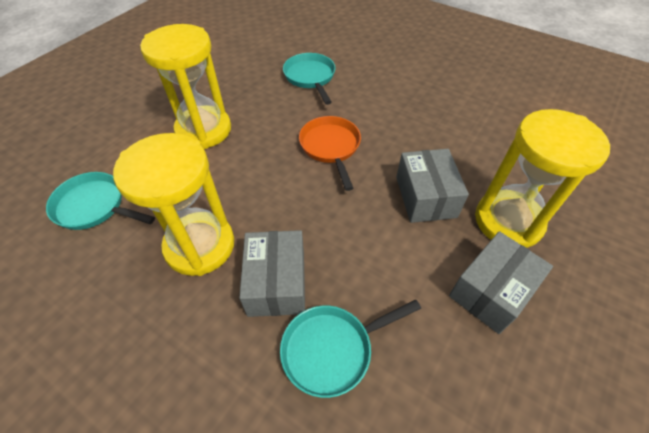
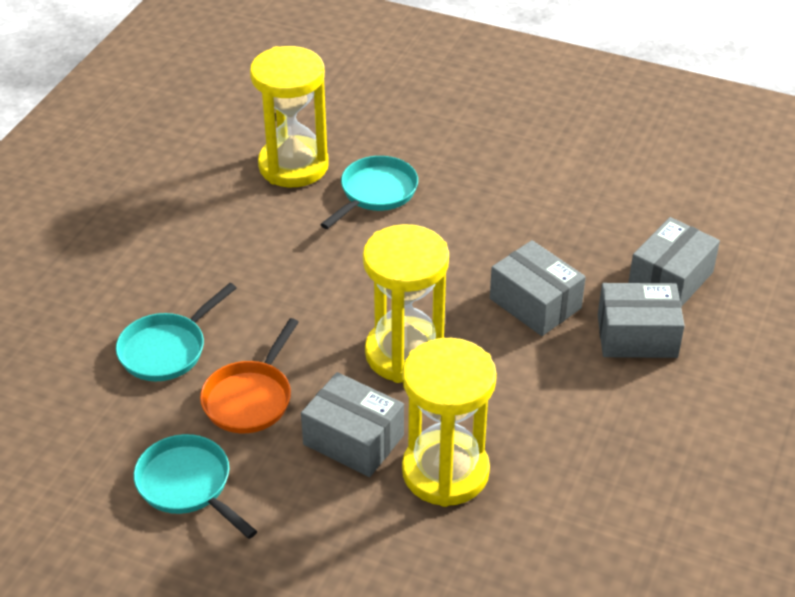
grey box: [239,230,305,317] [396,149,469,223] [449,231,553,334] = 3 -> [301,372,404,477] [490,240,586,336] [598,283,685,358] [628,217,720,306] = 4

